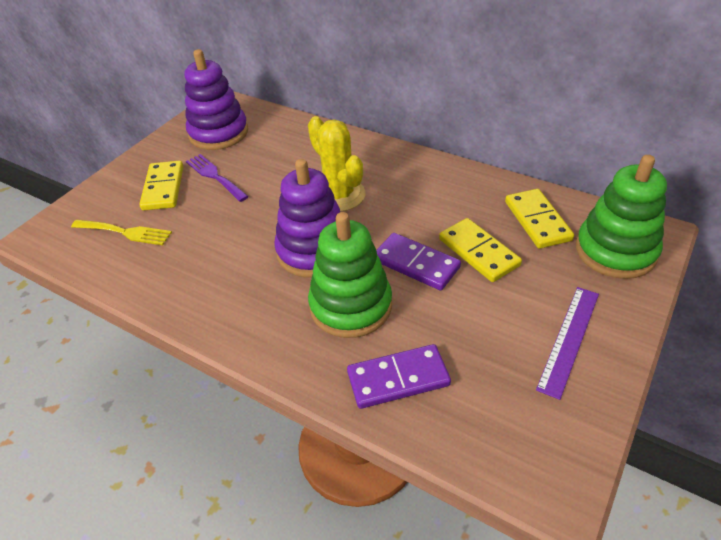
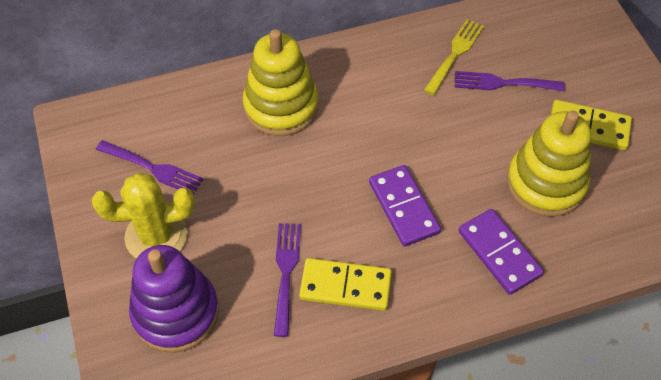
green stacking toy: [308,212,392,338] [576,155,667,279] = 2 -> none = 0
purple fork: [186,154,249,202] = 1 -> [96,140,204,195] [274,223,301,337] [455,71,565,91] = 3
purple ruler: [536,287,599,400] = 1 -> none = 0
purple stacking toy: [185,49,248,150] [274,159,340,278] = 2 -> [129,245,219,353] = 1
yellow domino: [139,161,184,211] [439,218,522,282] [505,189,574,249] = 3 -> [299,258,392,311] [551,100,632,151] = 2
yellow stacking toy: none = 0 -> [243,29,318,136] [507,110,591,217] = 2

